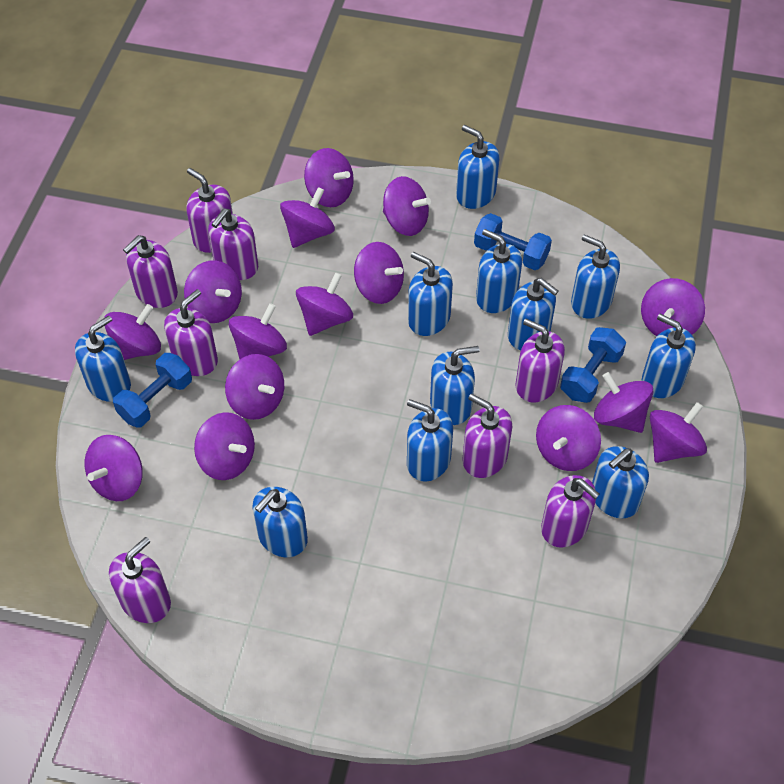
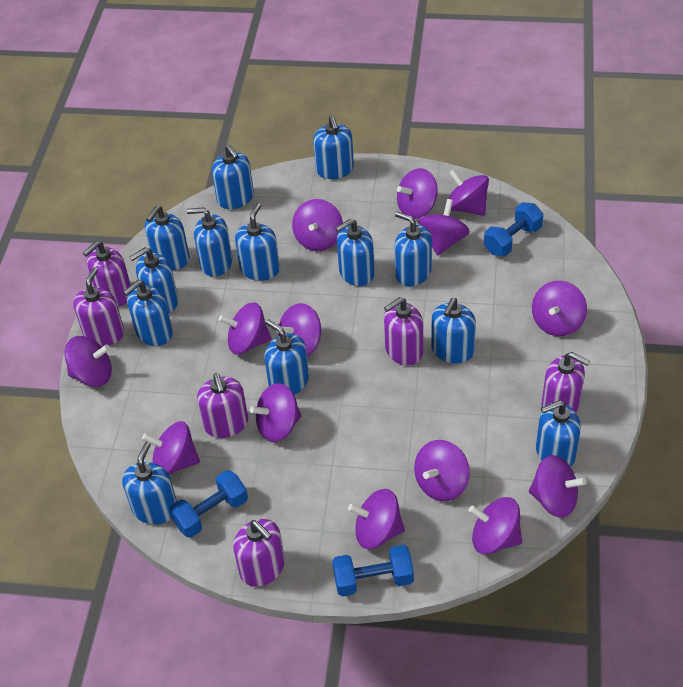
blue soap dispenser: [75,315,131,402] [252,487,308,557] [407,399,453,482] [408,252,453,336] [430,346,479,425] [456,125,499,209] [476,229,522,313] [508,278,558,350] [571,234,620,319] [592,446,649,519] [642,314,696,398] = 11 -> [122,442,177,524] [123,280,173,346] [129,247,178,313] [145,206,190,270] [187,207,232,277] [212,144,254,209] [235,203,280,281] [264,319,309,395] [313,115,354,179] [336,219,375,286] [395,211,432,287] [431,298,476,363] [536,400,581,467] = 13
purple soap dispenser: [109,537,171,623] [123,235,178,308] [164,289,218,376] [186,168,233,253] [208,208,258,280] [462,394,512,478] [515,319,565,403] [541,475,600,548] = 8 -> [73,267,124,346] [83,241,131,306] [197,373,248,438] [233,519,285,587] [384,297,423,366] [541,352,590,413] = 6
purple spinning top: [85,435,143,501] [104,304,161,360] [184,260,242,323] [194,412,255,480] [225,354,284,420] [229,303,287,359] [280,187,335,248] [296,273,353,336] [304,148,354,207] [354,242,404,304] [383,176,431,236] [536,405,601,471] [594,372,653,433] [641,278,705,336] [650,402,707,463] = 15 -> [65,336,112,387] [142,421,200,475] [219,302,271,355] [250,383,302,442] [277,303,321,357] [292,199,343,251] [348,489,405,549] [397,168,437,219] [414,440,470,501] [418,199,470,256] [448,169,489,216] [469,497,522,554] [529,455,587,518] [532,281,587,336] = 14

